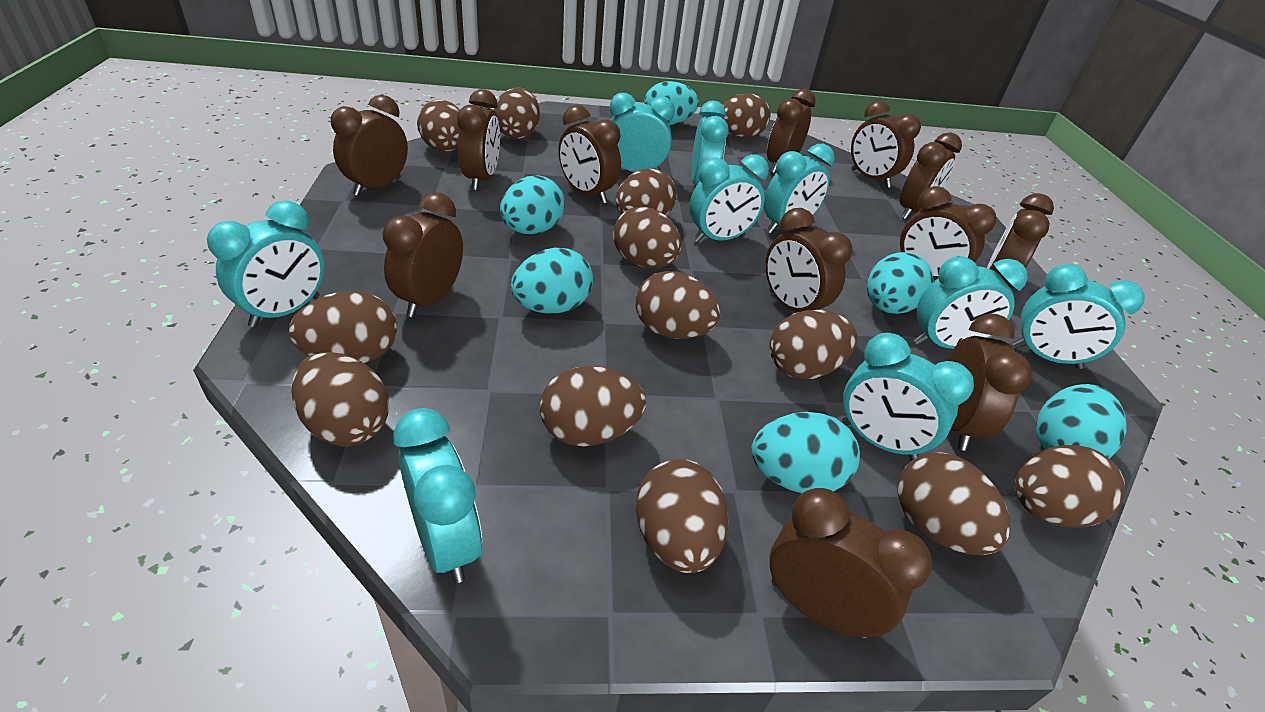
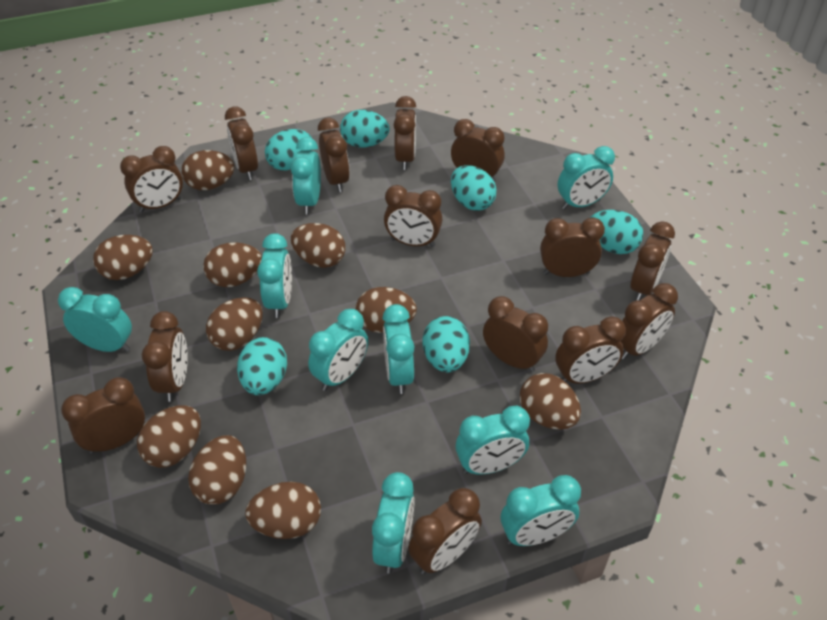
brown clock: [331,95,408,196] [382,192,463,317] [457,89,500,190] [558,105,621,204] [765,208,852,312] [767,89,816,173] [770,488,932,639] [851,101,921,188] [900,132,962,219] [900,186,996,280] [947,314,1033,451] [987,193,1054,286] = 12 -> [61,377,145,454] [120,146,183,212] [142,311,188,402] [225,107,258,180] [318,118,350,192] [384,185,442,247] [394,96,416,170] [408,488,482,574] [451,119,504,182] [483,296,548,372] [540,218,605,277] [555,316,626,384] [620,283,678,360] [630,221,675,301] = 14
brown egg: [288,291,397,363] [291,352,389,446] [417,100,460,152] [494,88,540,139] [540,366,646,447] [613,206,682,268] [616,168,677,216] [636,271,721,339] [636,459,728,573] [723,93,770,137] [770,310,857,379] [898,452,1011,555] [1015,445,1126,528] = 13 -> [93,235,153,280] [137,405,201,468] [181,150,235,190] [188,435,246,504] [203,242,262,287] [206,297,263,351] [245,482,321,539] [291,223,345,268] [355,287,417,333] [520,373,581,429] = 10

